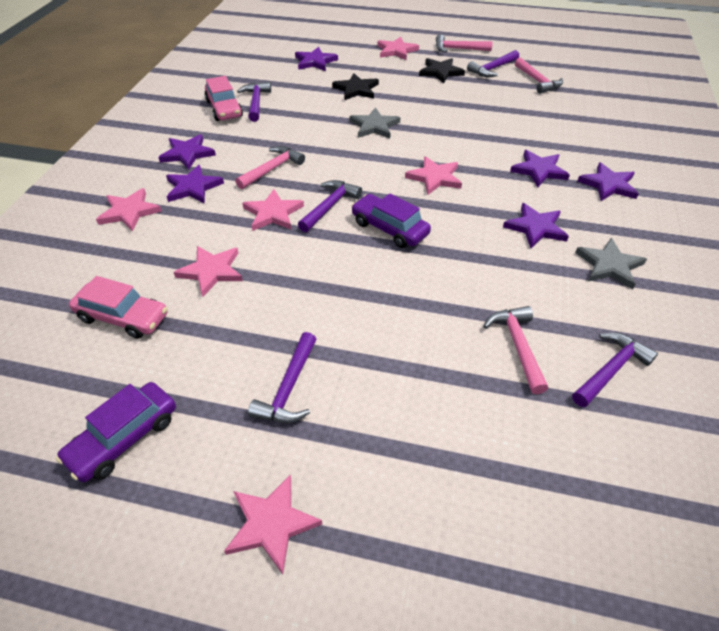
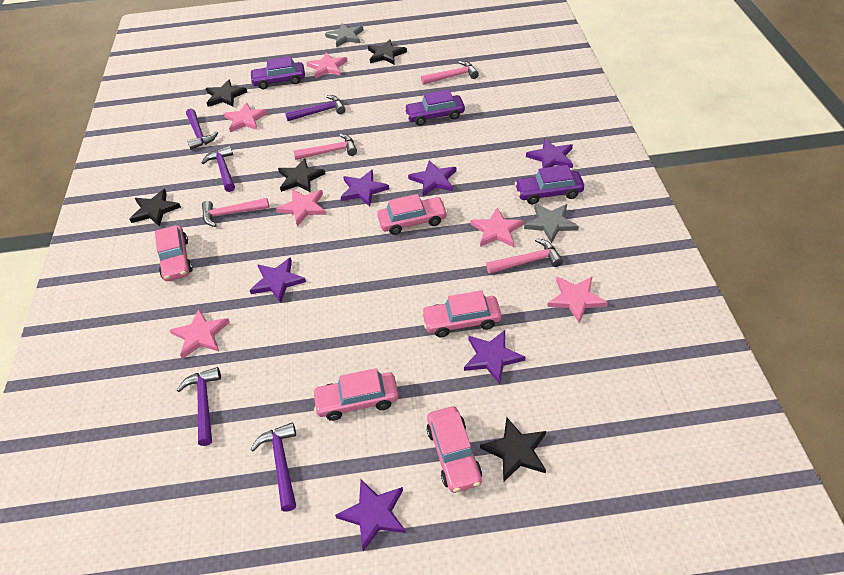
black star: [332,73,379,101] [419,58,465,84] = 2 -> [129,189,181,227] [206,80,247,107] [278,158,326,193] [368,39,407,65] [480,417,546,482] = 5
pink car: [69,276,168,339] [204,76,243,121] = 2 -> [155,225,193,281] [312,368,399,421] [377,194,448,235] [421,290,502,337] [427,407,482,493] = 5
purple car: [56,382,176,482] [351,194,431,248] = 2 -> [250,56,305,89] [404,89,465,126] [515,165,584,204] = 3

